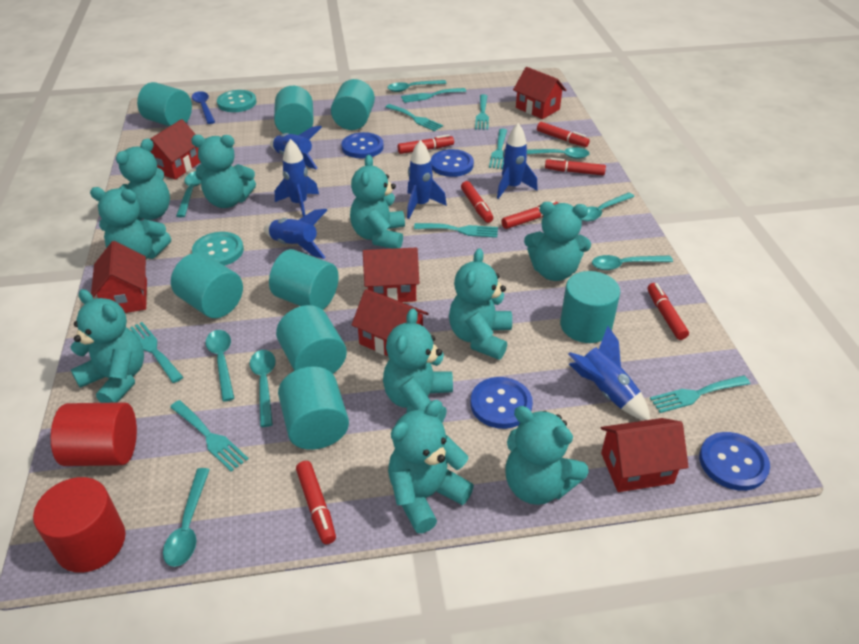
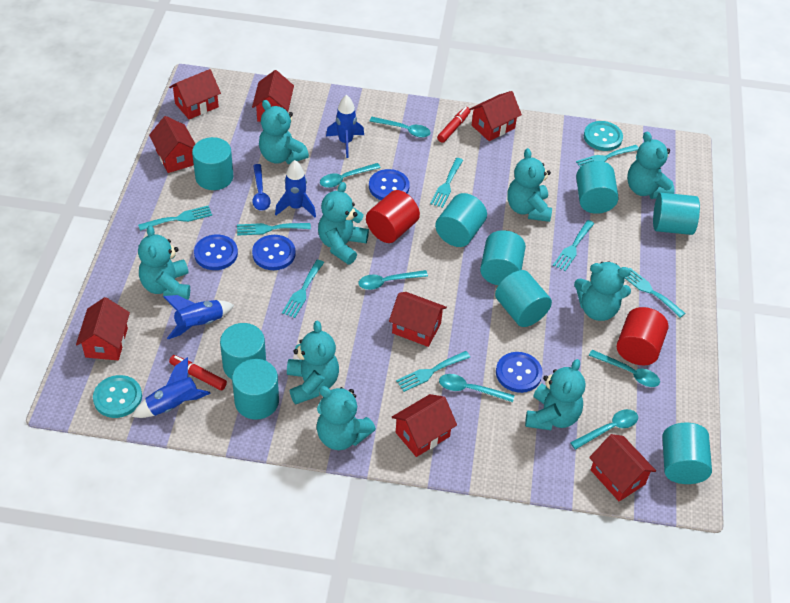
blue rocket: [263,209,327,259] [270,126,322,169] [275,139,319,217] [407,140,447,219] [497,123,538,199] [568,326,650,420] = 6 -> [132,357,211,418] [164,295,234,339] [275,160,316,217] [326,95,364,158] = 4
red house: [91,241,147,313] [150,119,200,180] [351,289,429,356] [363,248,419,302] [513,67,566,119] [601,418,689,492] = 6 -> [76,297,130,360] [149,116,195,173] [169,69,221,119] [252,70,294,122] [389,292,447,347] [392,394,457,457] [469,91,522,141] [589,434,656,502] = 8
red marker: [296,461,336,544] [398,135,454,154] [461,181,493,223] [502,200,558,229] [537,122,590,147] [545,158,606,175] [647,283,689,340] = 7 -> [169,355,227,390] [437,107,470,143] = 2
turquoise cylinder: [137,82,192,126] [171,252,243,318] [269,249,339,310] [274,86,314,135] [276,305,347,374] [278,366,349,450] [331,79,375,130] [560,271,620,343] = 8 -> [192,137,233,190] [220,323,266,379] [232,359,279,420] [435,193,487,247] [480,230,526,285] [495,270,552,327] [576,161,618,214] [653,193,700,235] [662,423,712,484] = 9
turquoise spoon: [163,468,210,567] [176,171,201,217] [206,330,235,402] [250,350,276,427] [387,80,447,92] [527,147,590,159] [581,192,634,221] [592,255,673,270] = 8 -> [320,163,381,188] [358,270,428,290] [370,117,431,138] [439,374,514,402] [570,409,638,450] [589,350,660,387] = 6
turquoise teddy bear: [70,289,144,403] [90,187,171,259] [116,138,170,220] [191,135,256,208] [350,155,405,249] [383,308,453,423] [388,400,474,533] [449,248,512,360] [505,406,589,505] [524,202,591,281] = 10 -> [138,225,190,300] [259,100,309,164] [287,321,339,405] [316,386,376,450] [318,182,369,265] [507,148,552,222] [525,359,585,430] [574,261,631,321] [627,131,675,199] = 9

